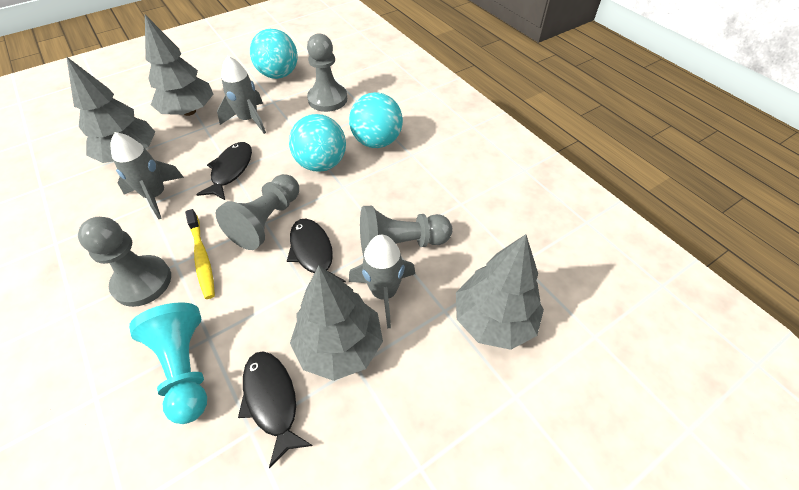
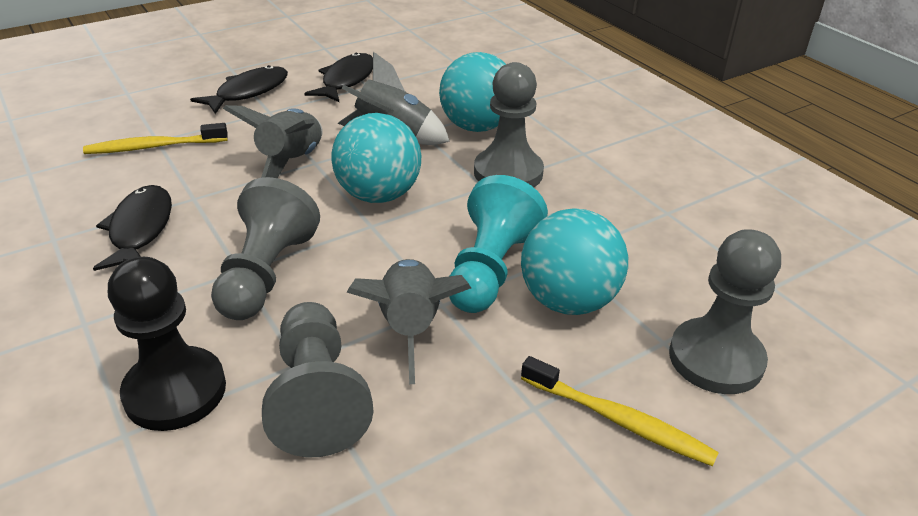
black pawn: none = 0 -> [108,257,226,431] = 1
grey tree: [66,56,155,163] [145,15,213,116] [290,265,383,381] [456,234,544,350] = 4 -> none = 0
yellow toothbrush: [185,209,215,299] = 1 -> [83,123,228,154] [521,356,719,466] = 2

